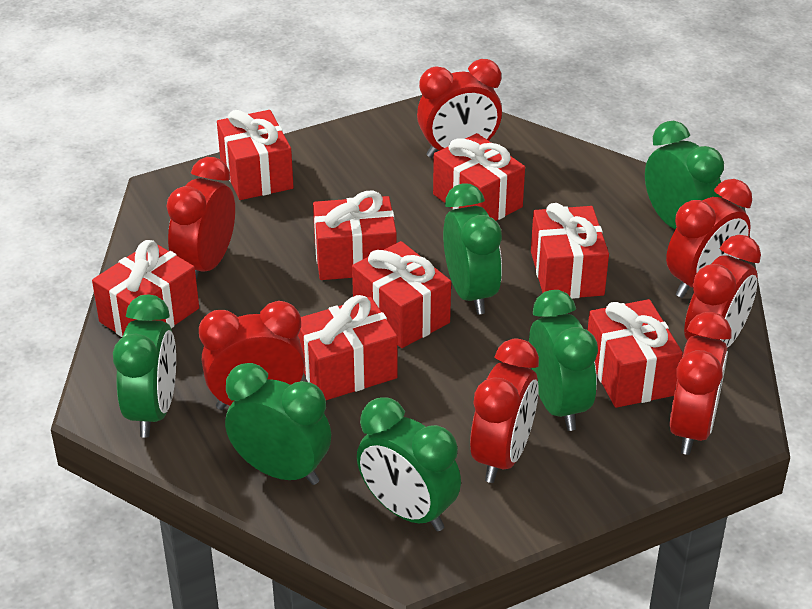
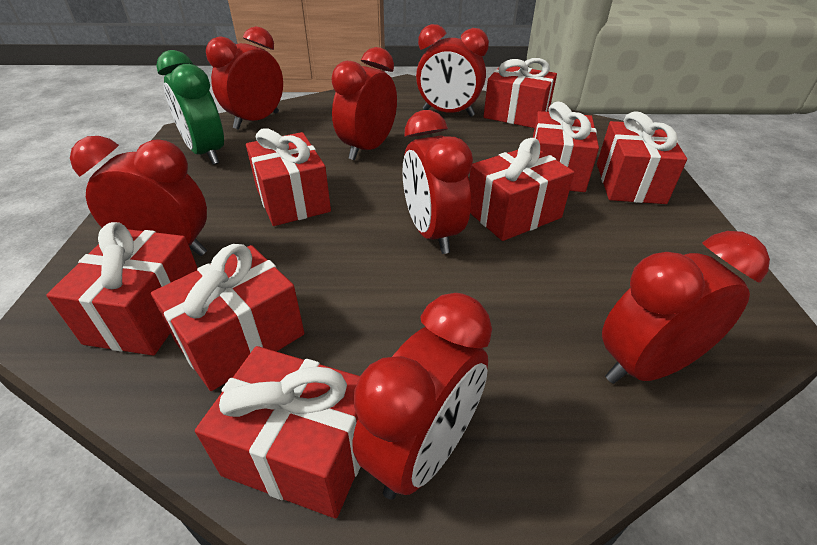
green clock: [113,294,176,438] [225,363,331,485] [357,398,461,531] [443,183,502,315] [529,290,598,431] [645,121,724,229] = 6 -> [156,50,224,165] = 1

